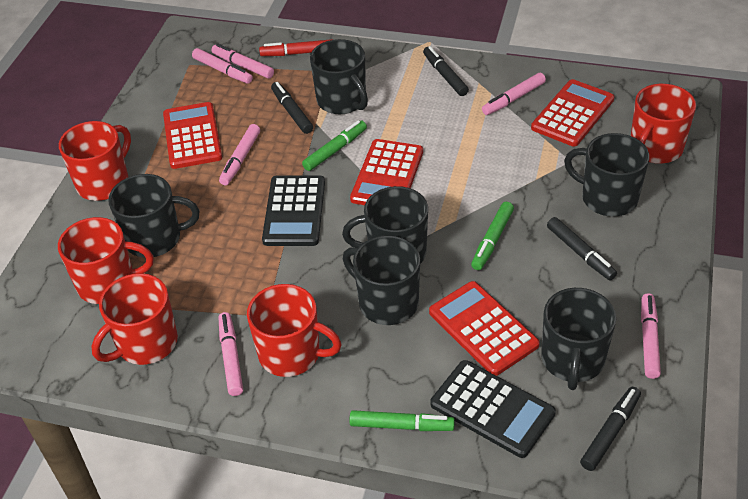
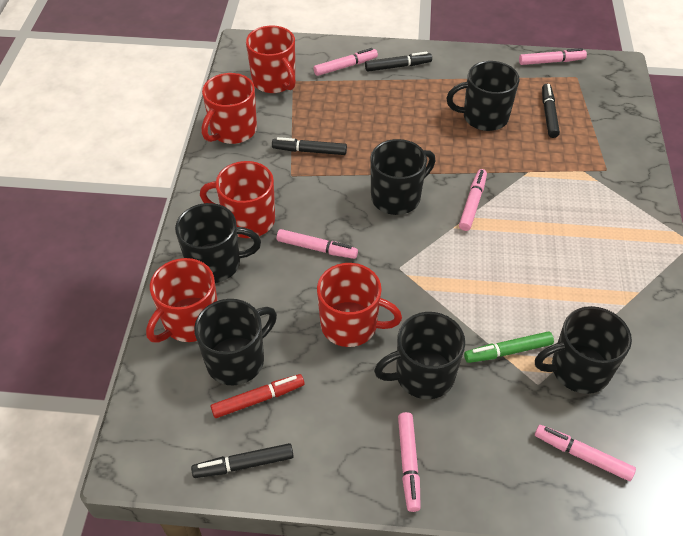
black calculator: [262,175,325,246] [430,360,556,458] = 2 -> none = 0
green marker: [302,120,367,171] [349,410,455,431] [471,202,514,270] = 3 -> [464,332,554,363] = 1
red calculator: [163,102,222,169] [350,139,423,205] [429,281,540,376] [531,79,614,147] = 4 -> none = 0

